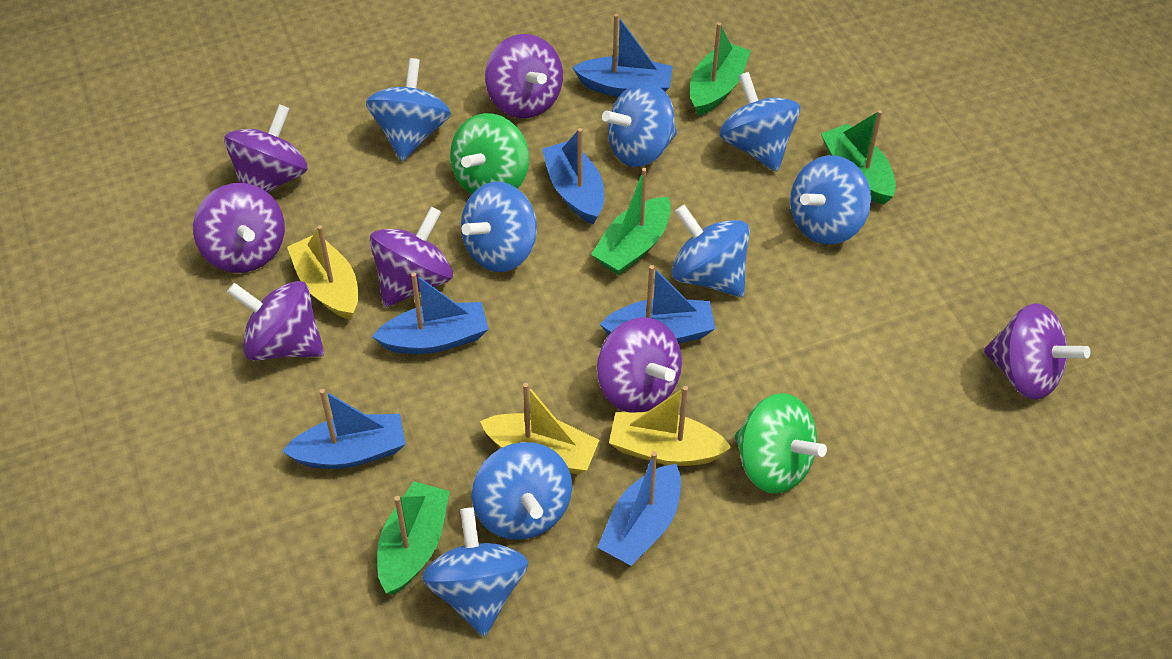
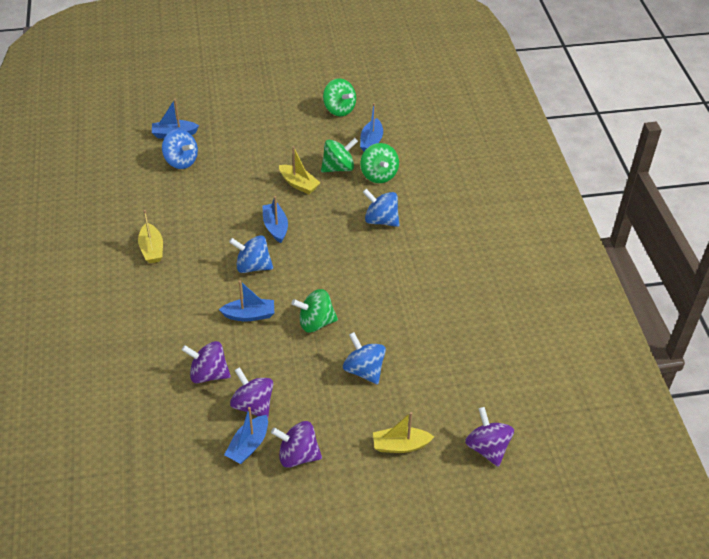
blue boat: [282,389,406,469] [372,272,488,354] [542,128,604,224] [572,14,673,97] [597,451,681,566] [600,265,716,343] = 6 -> [152,99,199,139] [219,281,274,321] [224,407,268,464] [262,196,288,243] [360,103,383,152] = 5
blue spinning top: [366,58,451,161] [422,507,528,637] [461,182,537,272] [472,442,572,540] [602,82,677,167] [672,205,750,297] [719,72,801,172] [790,155,871,245] = 8 -> [162,129,198,169] [229,235,273,273] [343,332,386,384] [363,189,399,227] = 4
green boat: [377,481,450,595] [591,168,671,275] [690,22,751,116] [821,110,896,205] = 4 -> none = 0
green spinning top: [450,113,529,195] [735,393,827,494] = 2 -> [292,289,338,332] [321,138,358,172] [323,78,356,116] [360,143,399,183] = 4
purple spinning top: [193,183,285,273] [224,104,308,193] [227,281,324,361] [370,207,453,307] [485,34,563,118] [597,317,682,412] [984,303,1090,400] = 7 -> [182,341,231,383] [230,367,273,418] [271,421,322,468] [465,407,514,467] = 4

